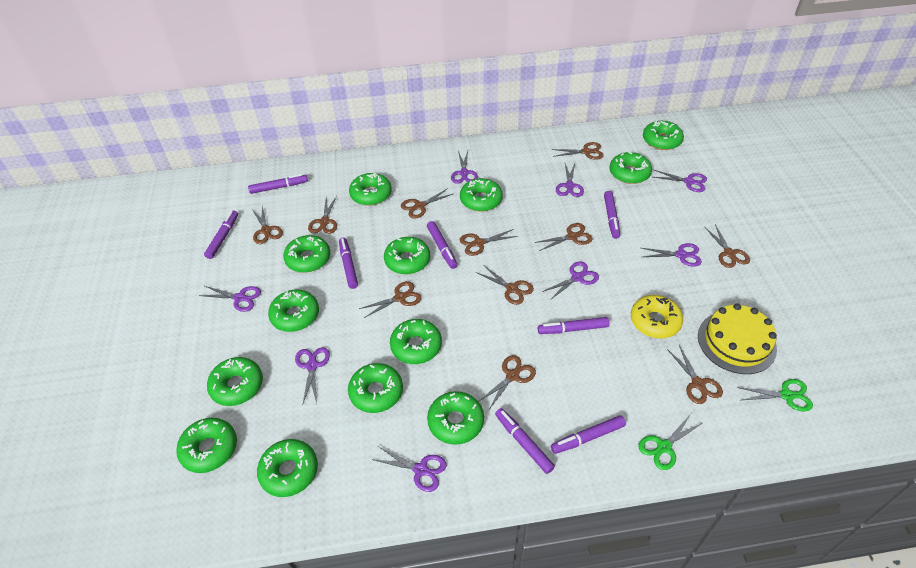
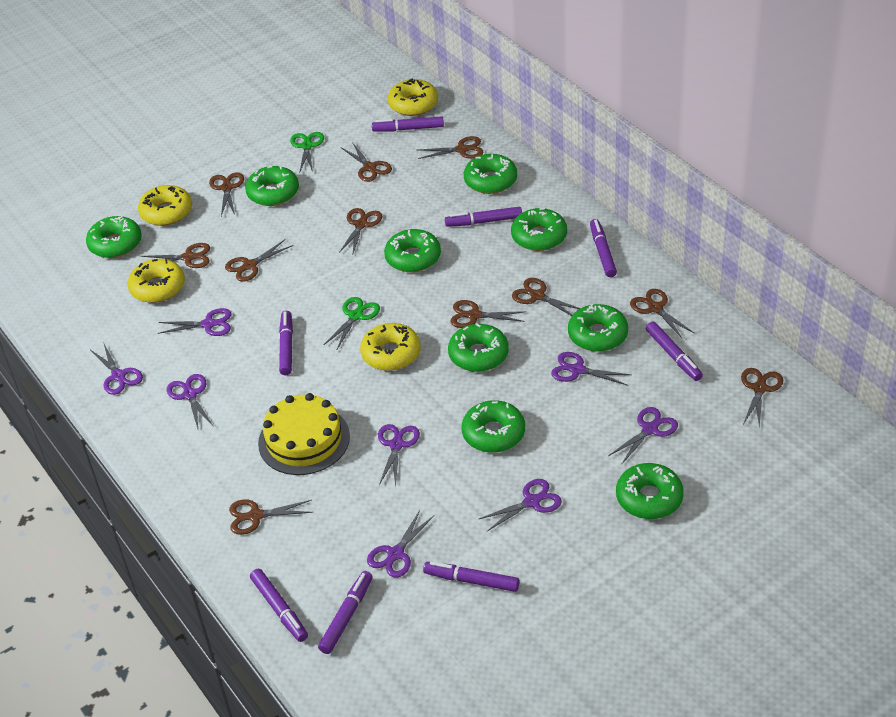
green donut: [176,418,237,473] [207,357,263,406] [257,439,318,497] [268,289,319,332] [283,235,330,273] [348,363,403,413] [349,173,392,206] [384,237,430,274] [390,319,442,364] [427,391,484,445] [460,178,503,212] [609,152,652,184] [643,121,684,150] = 13 -> [86,216,142,258] [245,166,299,206] [384,229,441,272] [448,323,509,372] [461,400,525,453] [464,154,517,194] [511,208,567,251] [568,304,628,352] [616,463,684,519] = 9
yellow donut: [631,295,683,338] = 1 -> [128,259,185,303] [138,185,192,226] [360,323,421,371] [388,79,438,116] = 4

